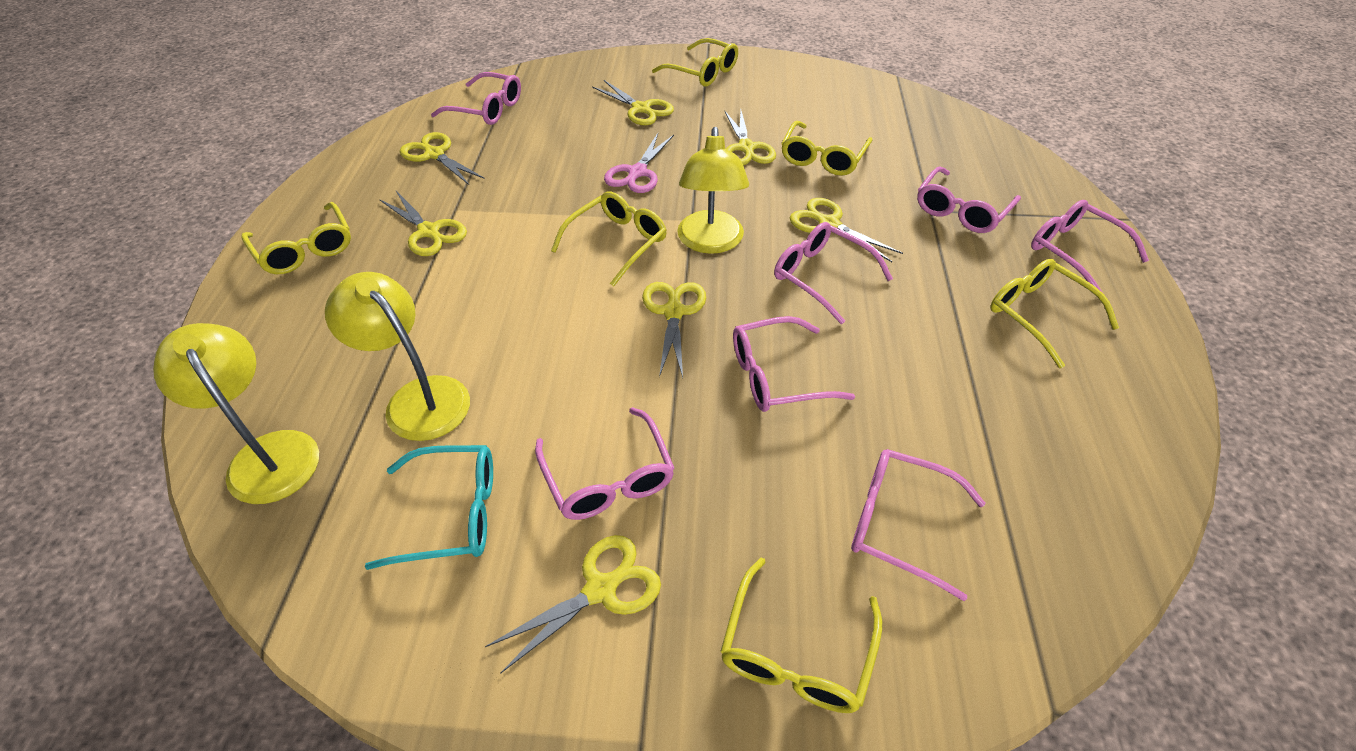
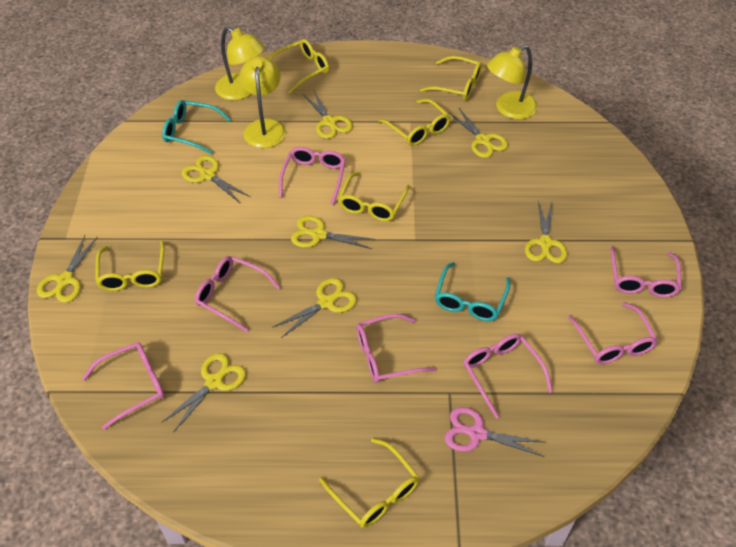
turquoise glasses: [365,445,493,570] = 1 -> [162,100,231,155] [435,262,511,321] = 2
yellow scissors: [379,191,467,256] [400,132,485,185] [485,535,661,674] [592,80,674,125] [642,282,706,377] [725,111,776,165] [790,198,903,262] = 7 -> [37,235,98,303] [161,353,246,433] [182,155,250,203] [272,278,357,338] [291,216,376,249] [303,89,353,139] [449,108,508,158] [525,201,567,263] = 8

